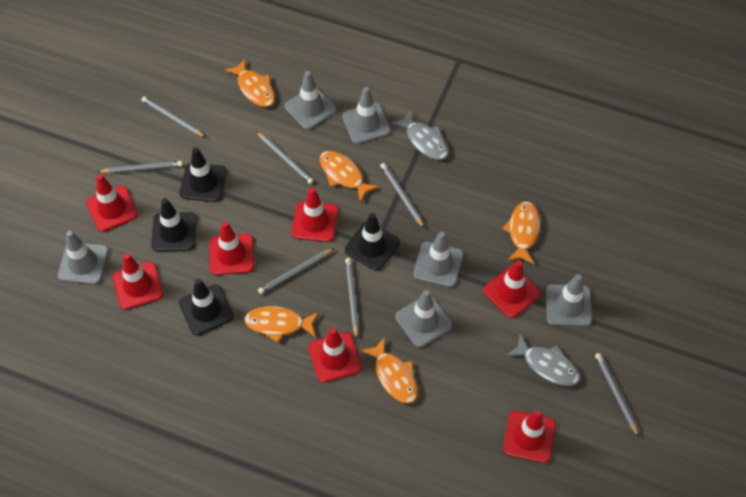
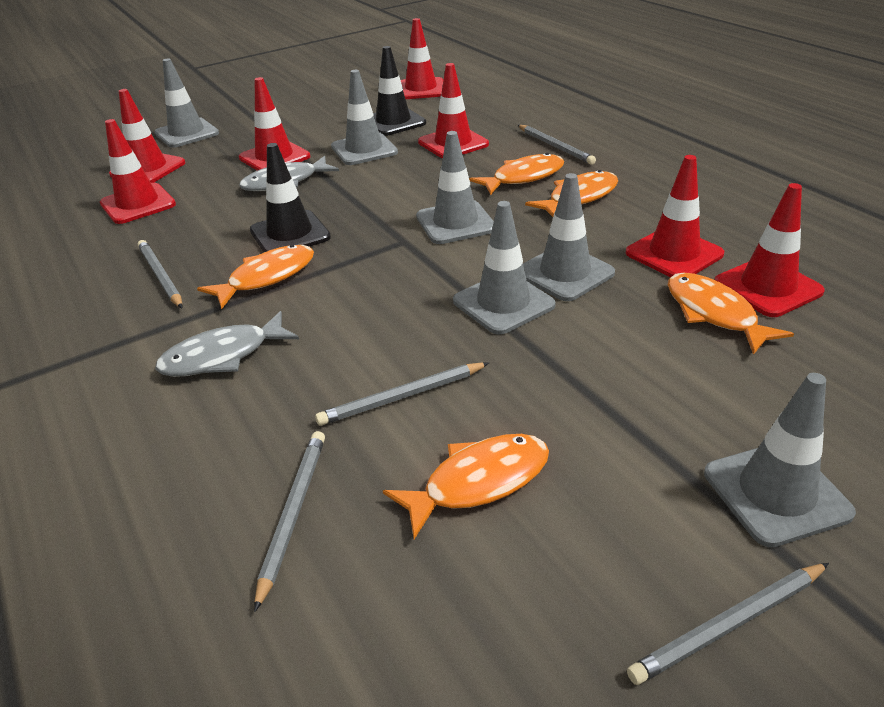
black traffic cone: [151,198,197,251] [179,279,234,335] [180,147,227,202] [345,213,400,271] = 4 -> [250,143,331,252] [373,46,426,136] = 2
grey pencil: [98,161,183,174] [141,96,206,138] [256,131,314,184] [258,248,334,294] [345,258,359,339] [380,163,425,229] [595,353,639,437] = 7 -> [138,240,183,308] [254,431,325,612] [315,362,489,426] [518,125,596,165] [627,563,829,685] = 5

